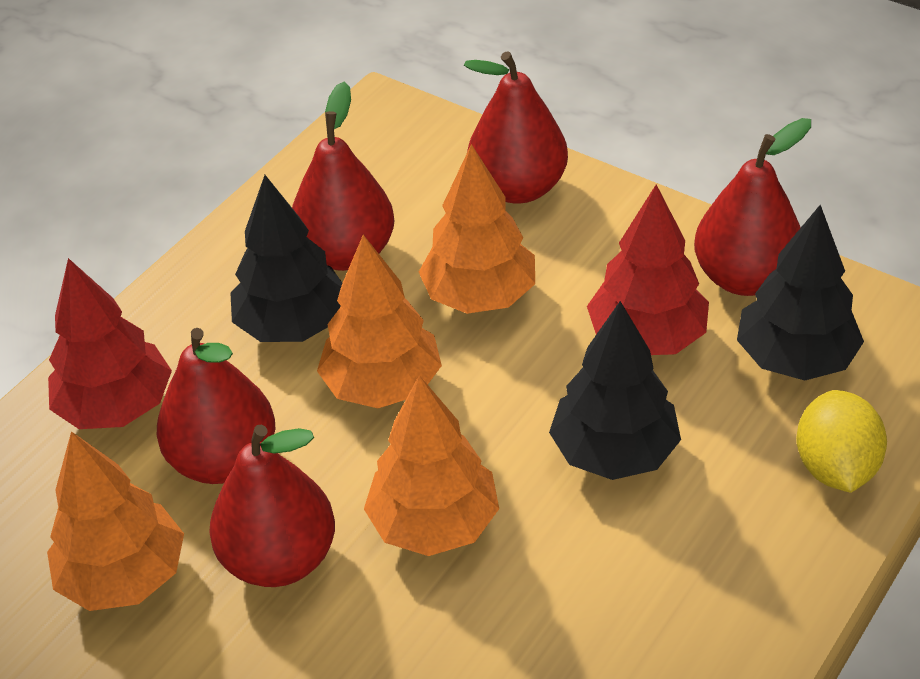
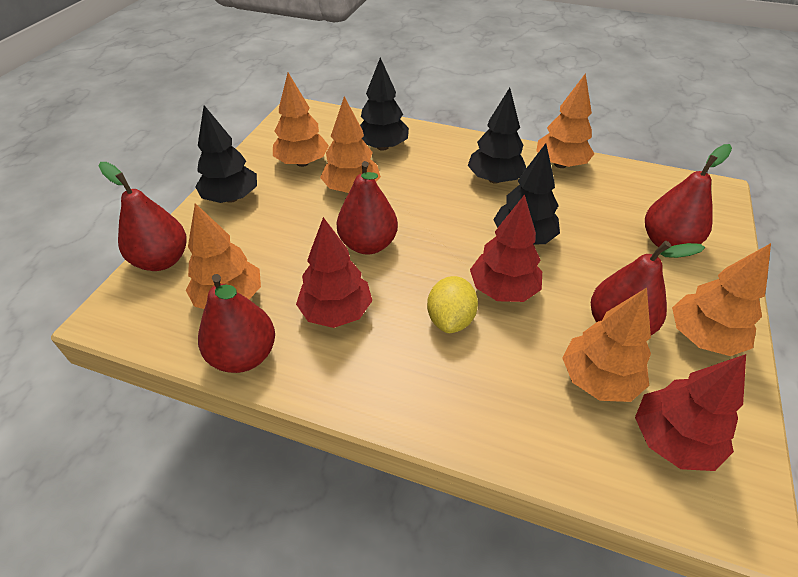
black tree: [230,175,342,342] [549,301,681,480] [737,205,864,381] = 3 -> [195,105,257,203] [360,57,409,151] [468,88,526,184] [493,143,560,245] = 4
orange tree: [47,431,184,611] [317,235,442,408] [364,375,499,556] [419,144,535,314] = 4 -> [186,203,261,309] [273,73,329,167] [320,96,381,193] [536,73,594,168] [562,288,651,402] [672,243,771,356] = 6
red tree: [48,258,172,429] [587,185,709,355] = 2 -> [296,217,372,328] [470,195,542,302] [635,354,746,471] = 3

